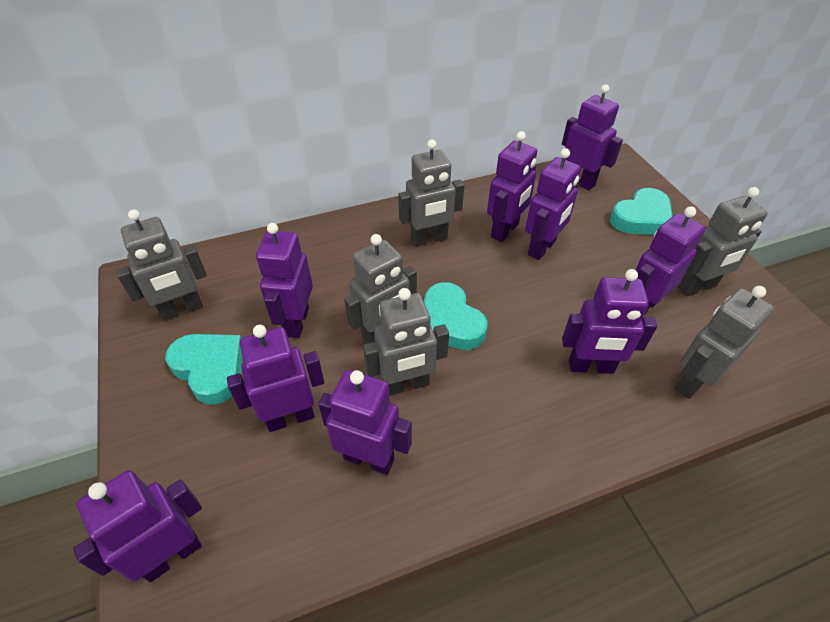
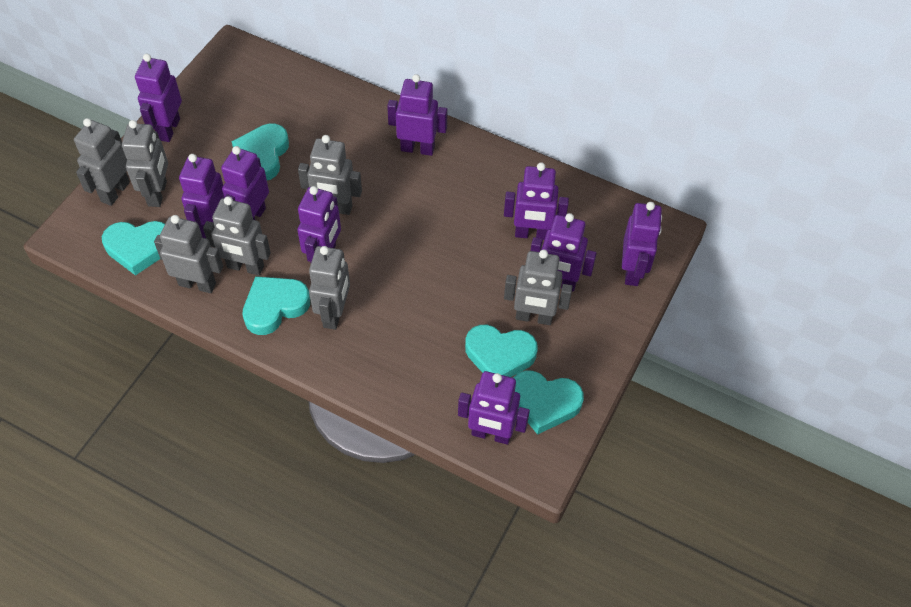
grey robot: [116,210,207,321] [344,234,417,343] [363,288,449,396] [398,139,464,247] [675,286,774,399] [678,187,768,297] = 6 -> [74,118,130,206] [122,120,168,207] [154,215,223,293] [203,196,271,276] [298,135,362,215] [309,246,350,330] [504,250,573,325] = 7
turquoise heart: [165,334,243,405] [424,282,487,350] [610,188,672,235] = 3 -> [102,221,165,276] [231,123,289,180] [242,276,310,335] [465,325,538,377] [513,371,584,435] = 5

